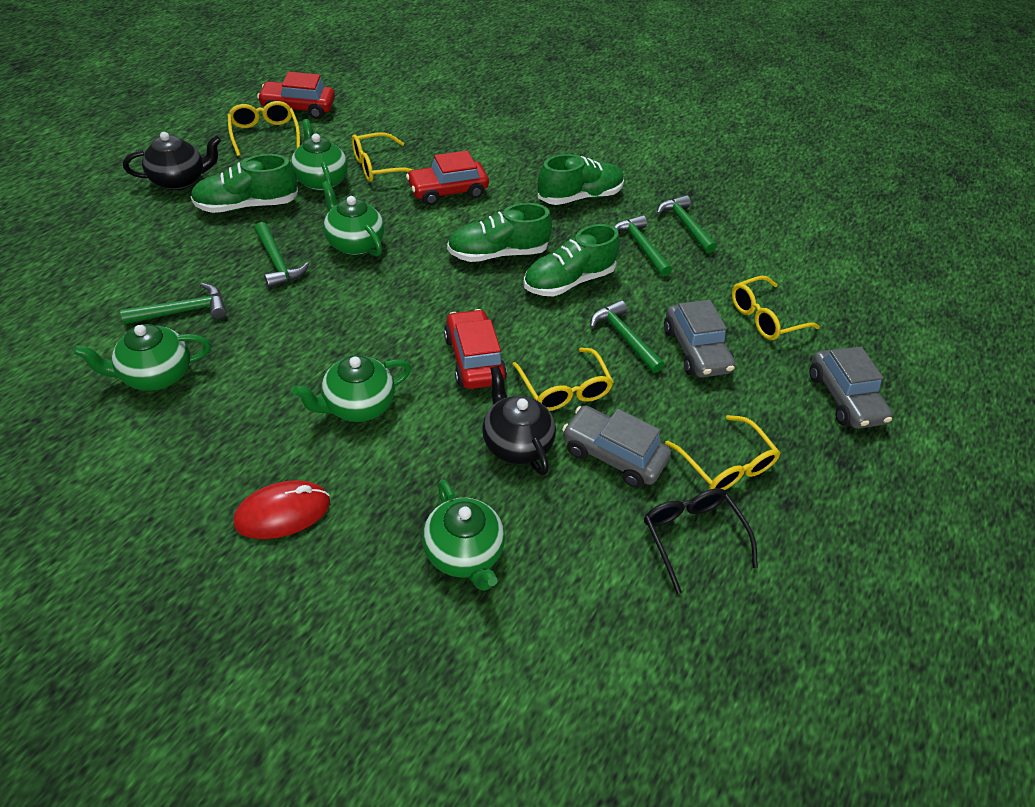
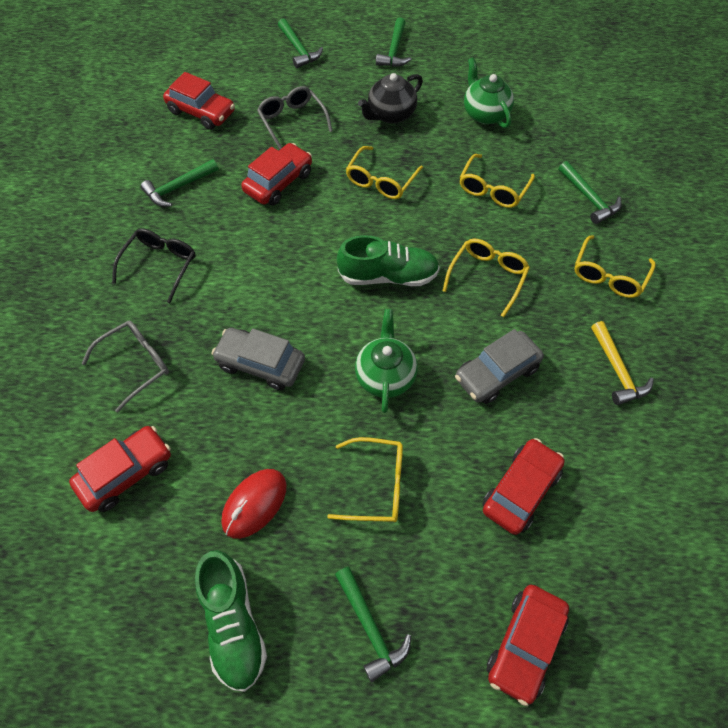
black teapot: [123,132,221,190] [482,366,556,475] = 2 -> [358,73,423,123] = 1
green shoe: [190,154,298,213] [447,203,552,262] [523,224,620,297] [537,154,624,205] = 4 -> [195,550,267,692] [337,235,440,286] = 2
green teapot: [73,324,211,391] [291,119,348,191] [292,355,411,422] [322,181,384,256] [422,479,505,591] = 5 -> [355,309,418,413] [464,57,514,128] = 2
grey car: [562,406,671,488] [664,300,735,378] [809,347,893,429] = 3 -> [211,328,305,391] [455,329,544,404] = 2
grey glasses: none = 0 -> [81,320,169,412] [257,86,332,149] = 2
red car: [257,72,335,119] [406,151,489,205] [444,309,507,389] = 3 -> [69,426,171,512] [163,72,235,130] [241,143,312,206] [482,438,565,535] [487,585,569,706] = 5
yellow hammer: none = 0 -> [591,321,654,405] = 1

